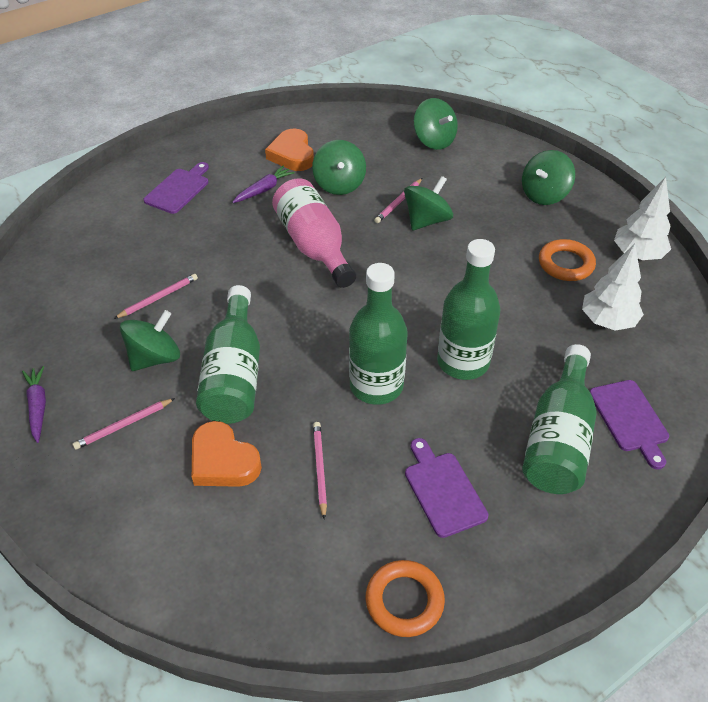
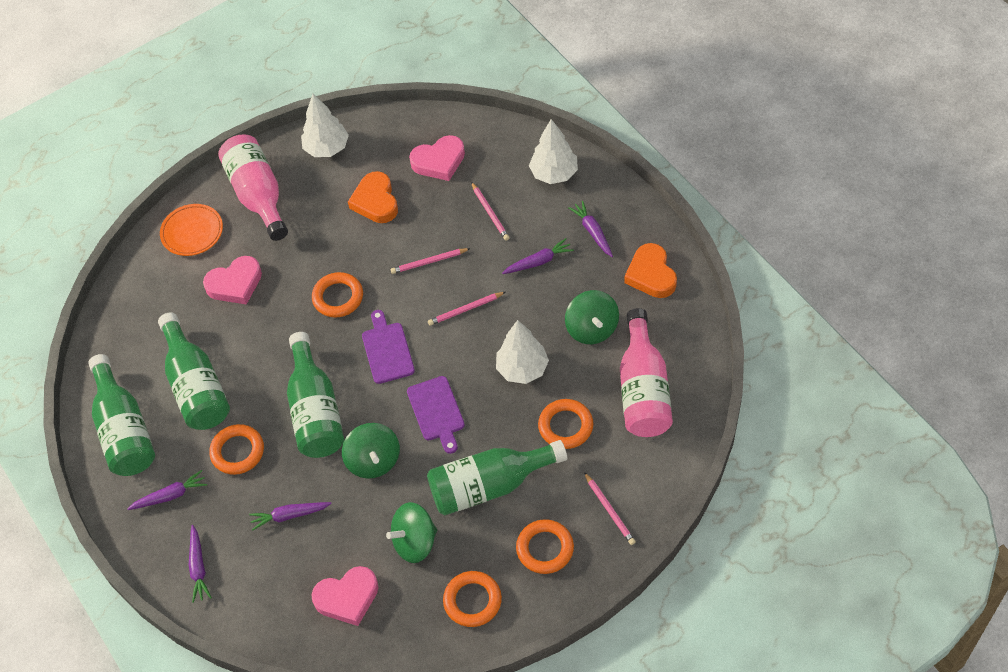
green spinning top: [120,310,180,371] [312,140,366,195] [404,176,453,230] [414,98,458,150] [522,150,575,205] = 5 -> [342,423,400,479] [386,502,437,563] [565,290,619,344] = 3
orange plate: none = 0 -> [160,204,223,256] = 1
orange ring: [366,560,445,637] [539,239,596,281] = 2 -> [209,424,264,475] [312,272,363,318] [443,571,502,627] [516,519,574,574] [538,399,593,449] = 5
pink bottle: [272,178,356,288] = 1 -> [218,134,288,241] [620,308,673,437] = 2
pink heart: none = 0 -> [203,256,262,305] [311,566,379,626] [409,135,465,181] = 3
purple carrot: [22,366,46,443] [232,165,295,203] = 2 -> [127,470,207,510] [189,525,212,603] [249,502,332,531] [502,238,574,274] [568,201,613,257] = 5
purple cutting board: [144,162,209,214] [405,438,488,538] [590,380,669,469] = 3 -> [362,310,415,384] [407,376,465,454] = 2
white tree: [582,244,644,331] [614,177,671,260] = 2 -> [301,94,349,157] [496,320,549,384] [529,119,578,184] = 3

